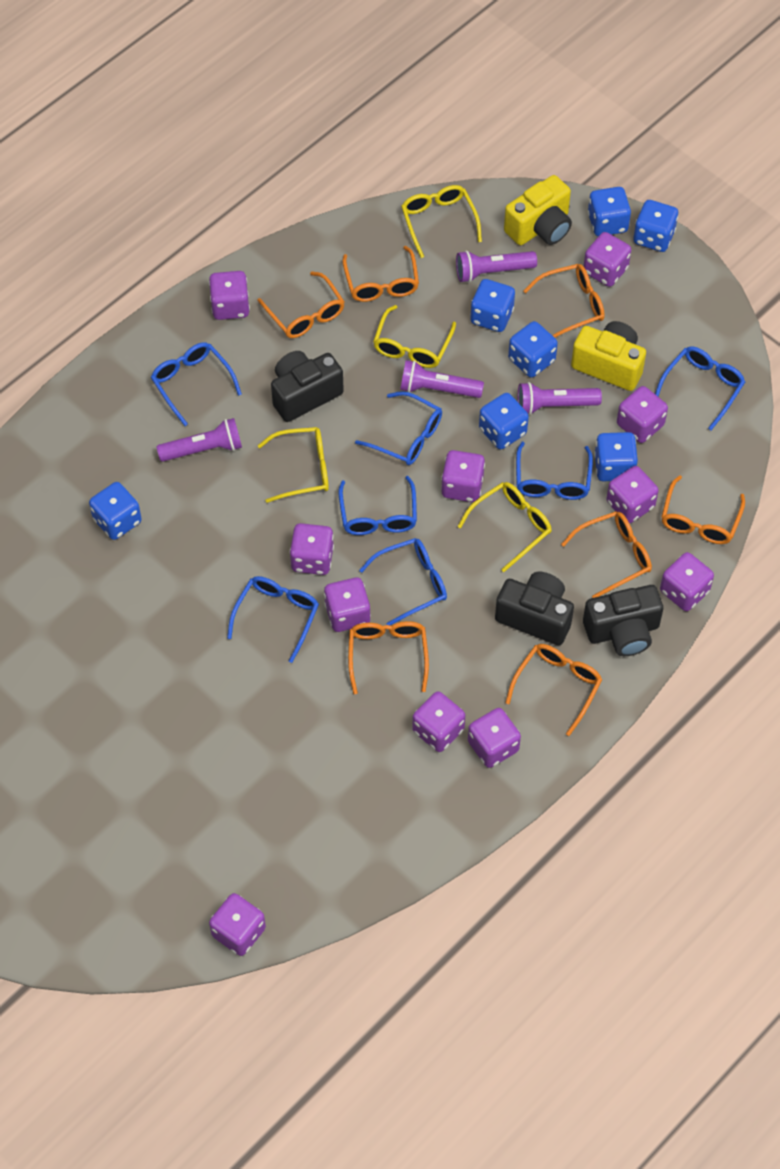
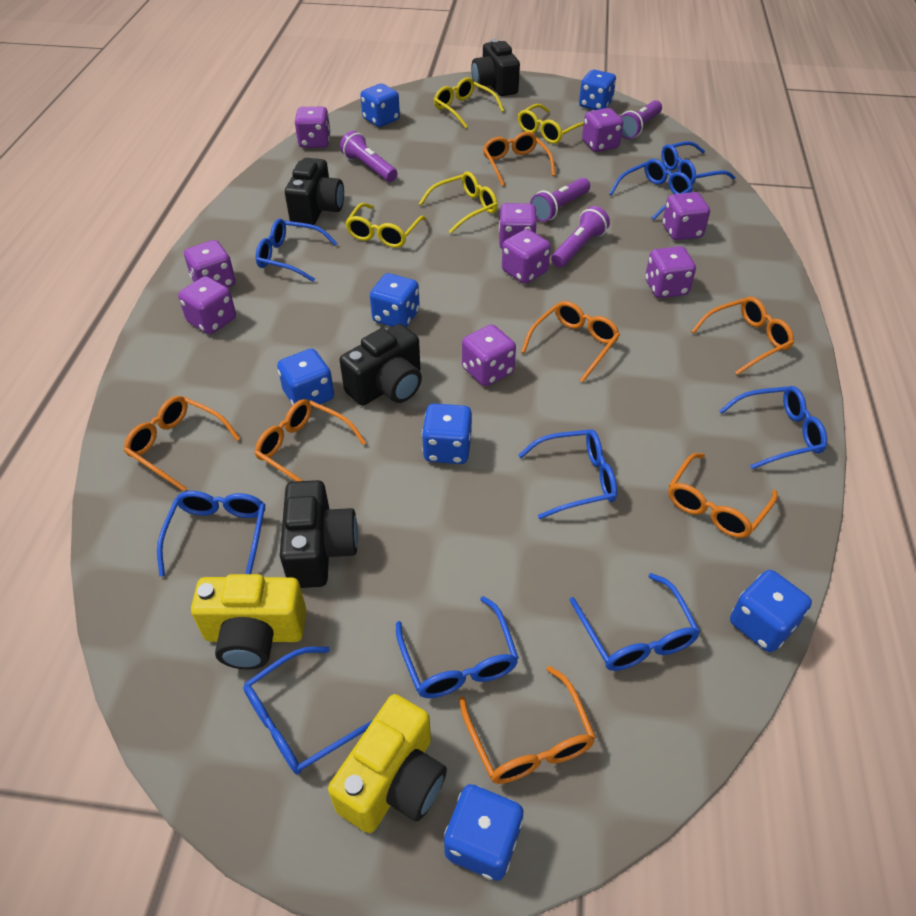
black camera: [271,351,344,422] [495,572,574,645] [583,585,663,656] = 3 -> [280,480,358,588] [285,158,344,225] [340,324,422,406] [471,39,520,96] = 4
blue glasses: [151,342,242,426] [227,576,319,663] [338,476,417,535] [355,391,442,465] [359,538,447,625] [516,442,593,500] [655,346,745,430] = 7 -> [157,491,266,576] [243,647,373,775] [256,219,338,282] [396,596,519,698] [518,429,617,519] [570,573,700,671] [609,159,693,220] [661,141,735,185] [719,386,827,469] = 9
purple dice: [209,271,250,320] [209,893,266,956] [290,523,334,575] [324,577,371,632] [412,691,465,752] [441,450,485,502] [468,708,521,768] [584,232,631,287] [606,466,659,523] [617,386,668,443] [660,552,714,611] = 11 -> [178,276,236,334] [184,240,236,288] [295,107,331,148] [462,324,516,386] [499,203,537,249] [502,229,551,284] [582,108,623,152] [645,246,696,298] [662,192,710,240] = 9

